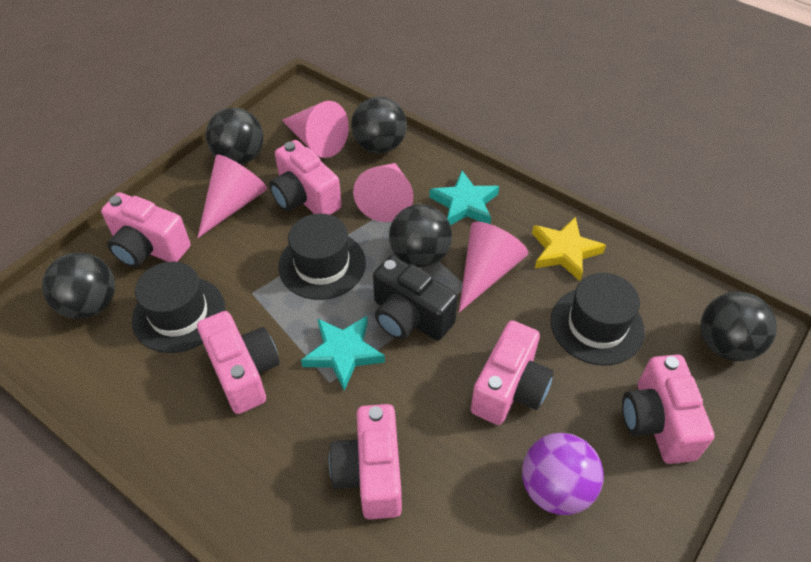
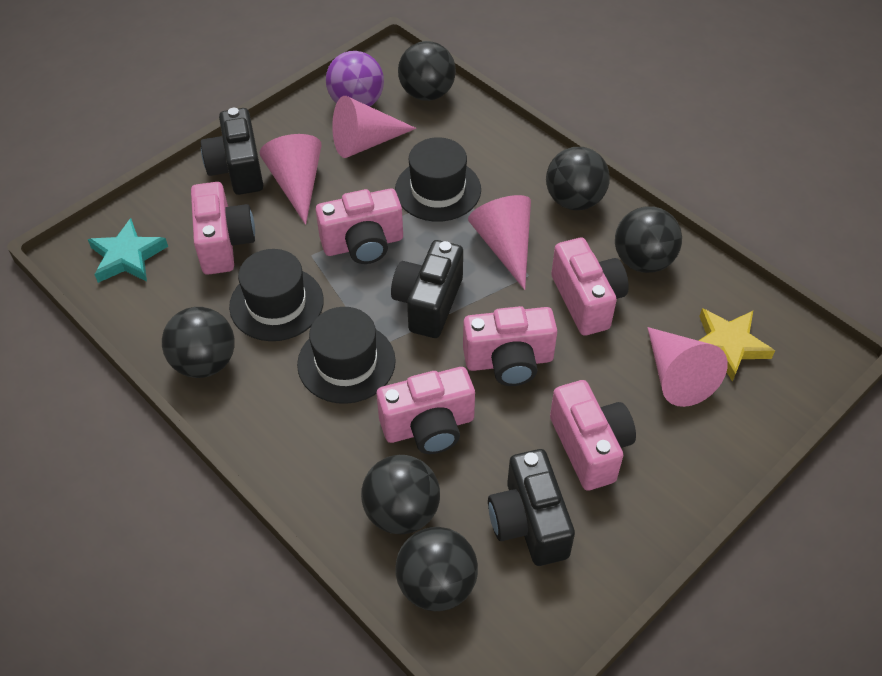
black ball: [42,252,115,319] [206,108,264,165] [351,97,407,153] [389,204,452,268] [700,292,777,361] = 5 -> [162,307,235,378] [361,455,440,535] [395,527,478,611] [398,41,456,101] [546,147,610,210] [615,206,682,273] = 6
black camera: [373,256,458,341] = 1 -> [201,108,263,195] [391,240,463,338] [488,449,575,566] = 3
turquoise star: [301,316,385,391] [429,171,499,225] = 2 -> [88,218,168,283] = 1

